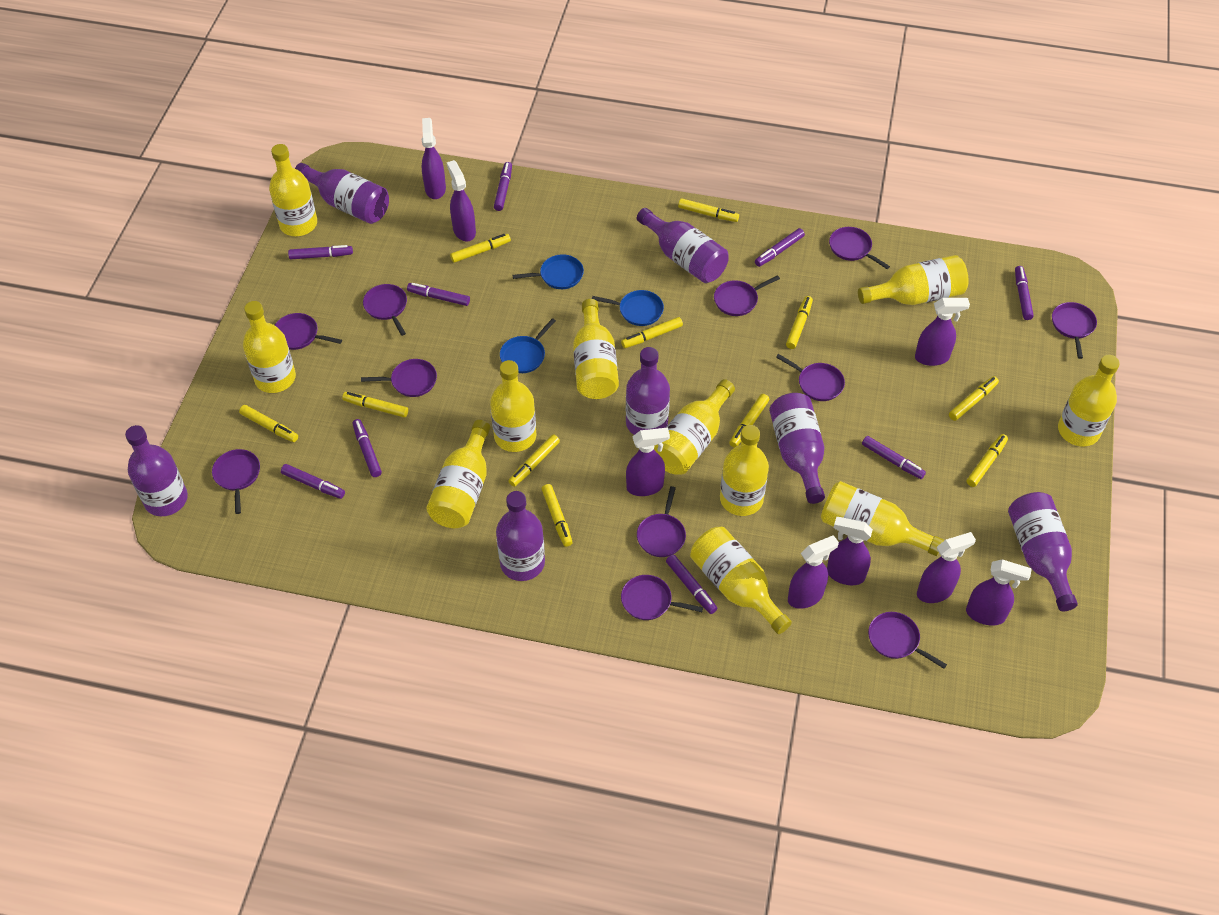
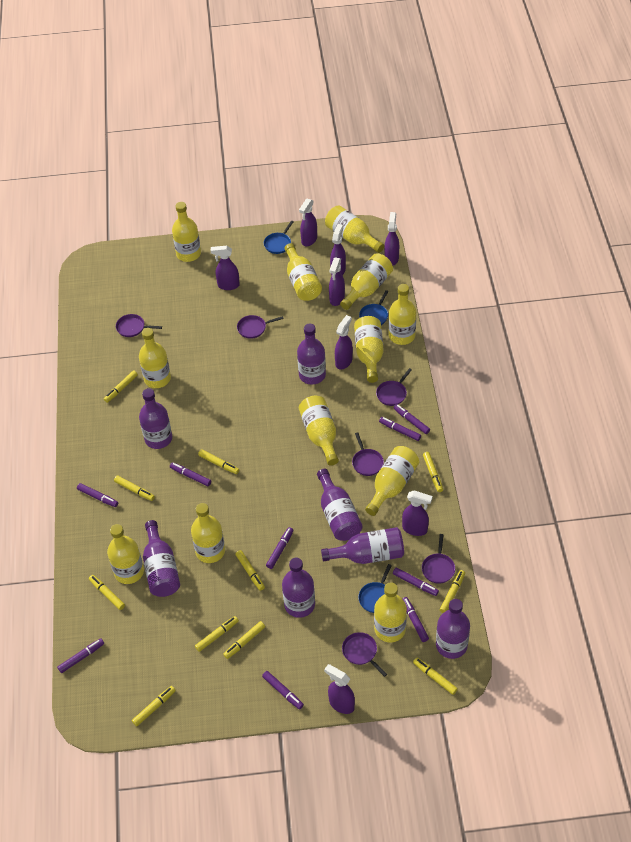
purple pan: [212,449,260,514] [275,313,342,350] [361,359,437,397] [363,284,407,336] [621,575,703,620] [637,486,686,557] [714,275,780,316] [776,354,845,401] [829,227,890,269] [868,612,947,669] [1052,302,1097,359] = 11 -> [116,314,162,337] [237,315,284,339] [342,632,387,677] [352,432,384,476] [376,368,412,406] [422,534,455,584] = 6
yellow bottle: [243,301,296,393] [269,144,317,236] [426,420,490,528] [490,360,536,452] [573,299,619,399] [654,379,735,475] [690,527,792,634] [720,425,769,516] [821,481,944,556] [858,255,969,305] [1058,355,1120,446] = 11 -> [107,524,144,584] [139,328,171,388] [172,202,201,262] [191,503,225,563] [285,243,322,301] [299,396,339,466] [325,205,384,253] [340,253,393,310] [354,316,384,383] [365,446,419,516] [374,582,407,643] [389,284,416,345] = 12

